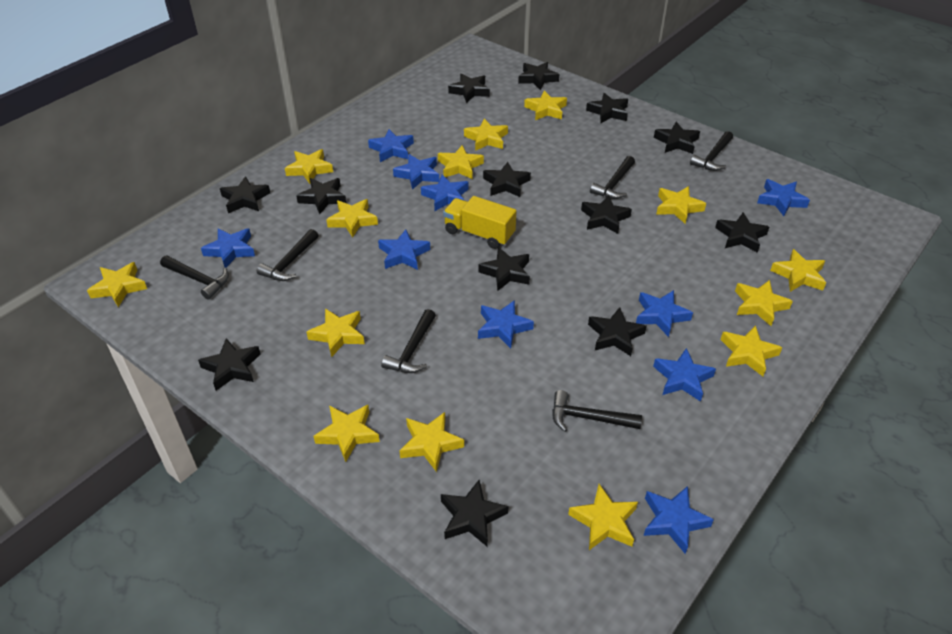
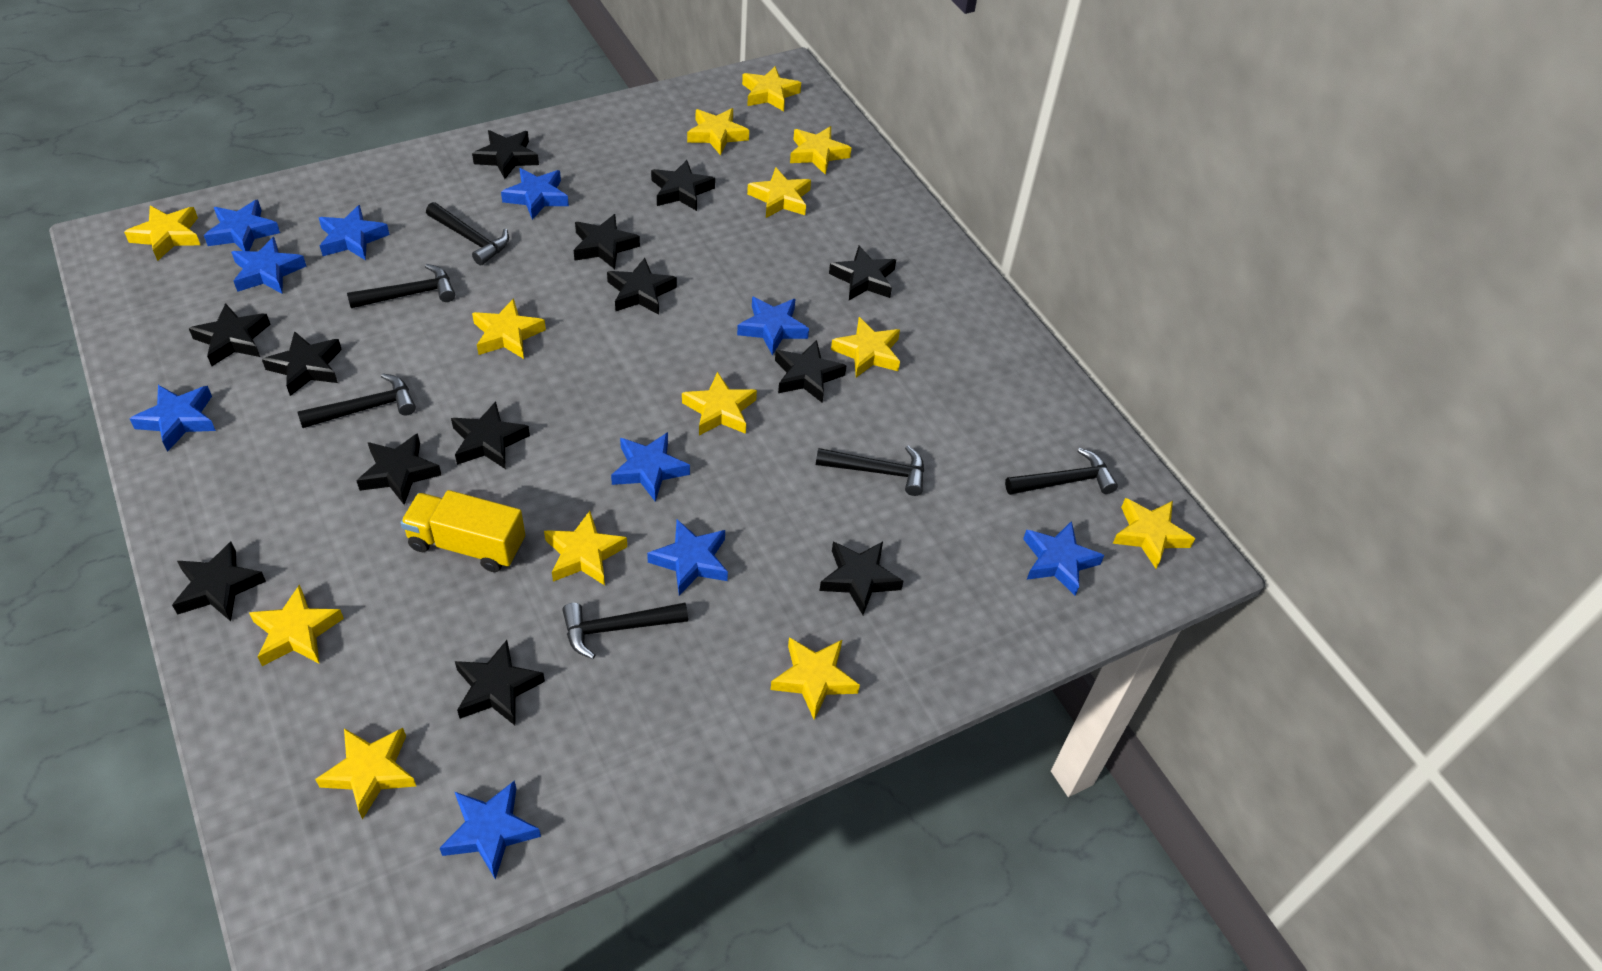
yellow star: [87,262,147,307] [285,149,333,184] [307,309,365,357] [313,405,380,462] [326,199,378,238] [399,412,464,472] [438,145,484,179] [464,119,508,151] [524,90,567,120] [568,484,638,550] [656,186,706,224] [720,325,782,376] [735,280,793,326] [770,249,826,292] = 14 -> [124,206,200,261] [249,584,344,666] [315,728,416,820] [472,298,546,359] [544,511,627,585] [682,372,757,435] [687,108,749,155] [742,66,801,111] [747,167,811,218] [770,637,860,720] [790,126,851,175] [831,317,900,377] [1113,498,1195,569] = 13

